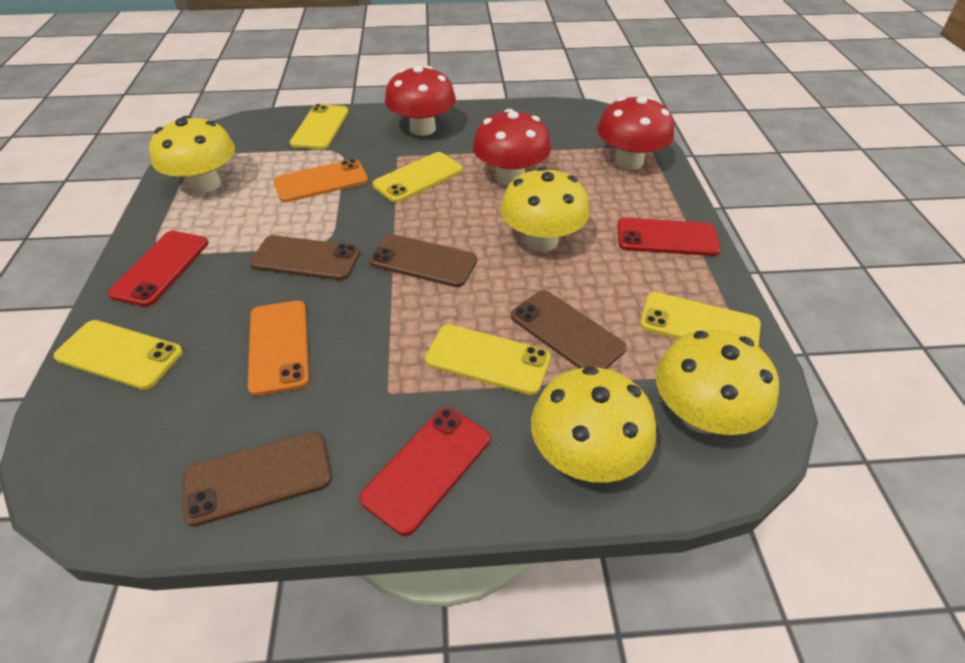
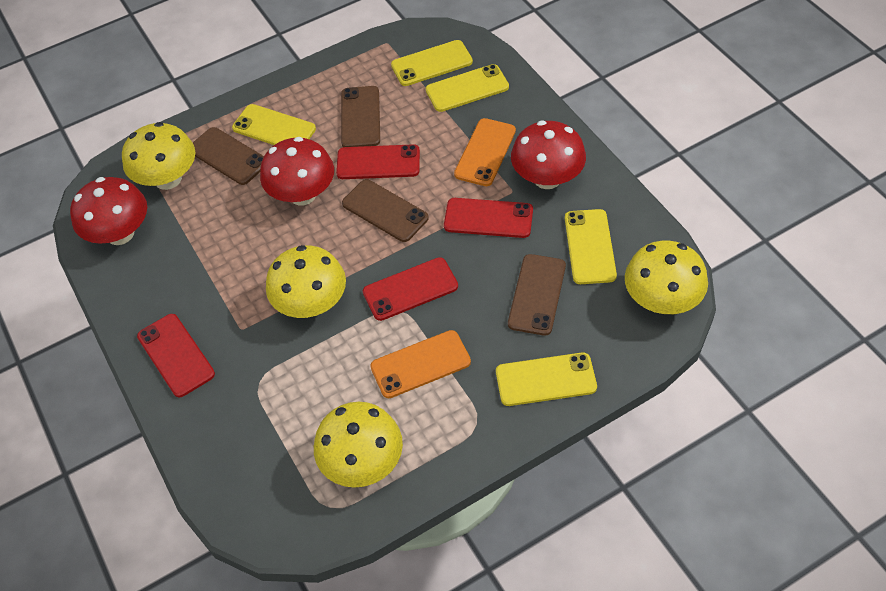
red phone: [107,231,208,307] [359,407,490,536] [617,218,721,256] = 3 -> [137,314,215,397] [336,144,420,179] [363,257,458,321] [444,198,533,238] = 4

